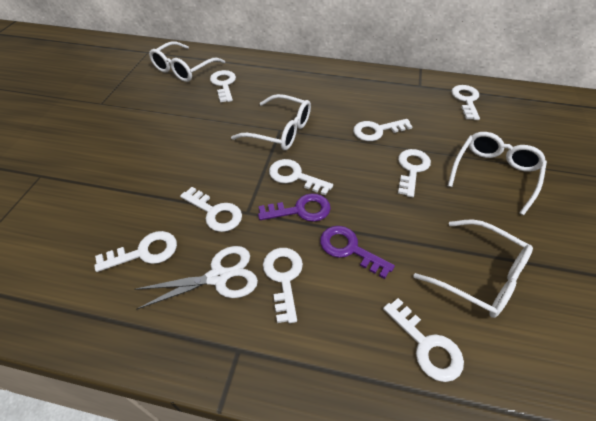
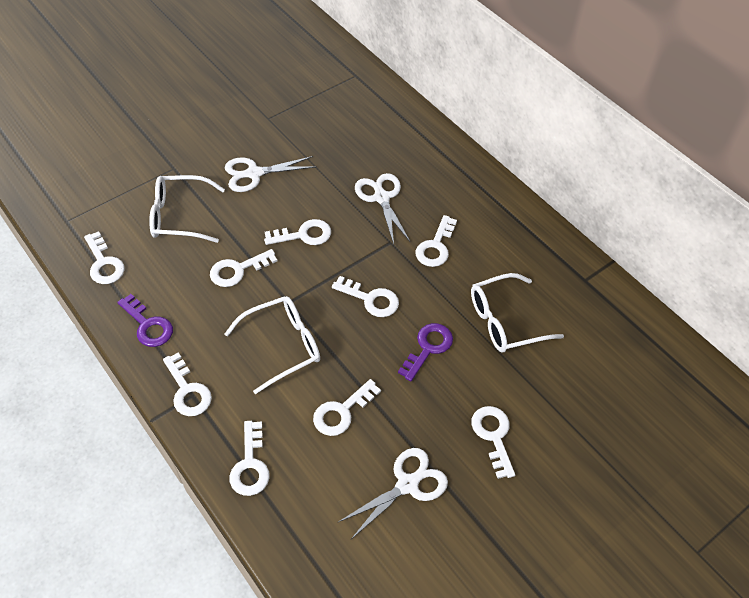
white glasses: [149,41,225,82] [231,94,311,150] [414,219,533,318] [448,132,547,215] = 4 -> [149,175,225,243] [225,296,320,394] [471,273,564,353] = 3
white scissors: [134,246,258,310] = 1 -> [225,156,315,192] [338,448,448,539] [355,173,410,244] = 3

